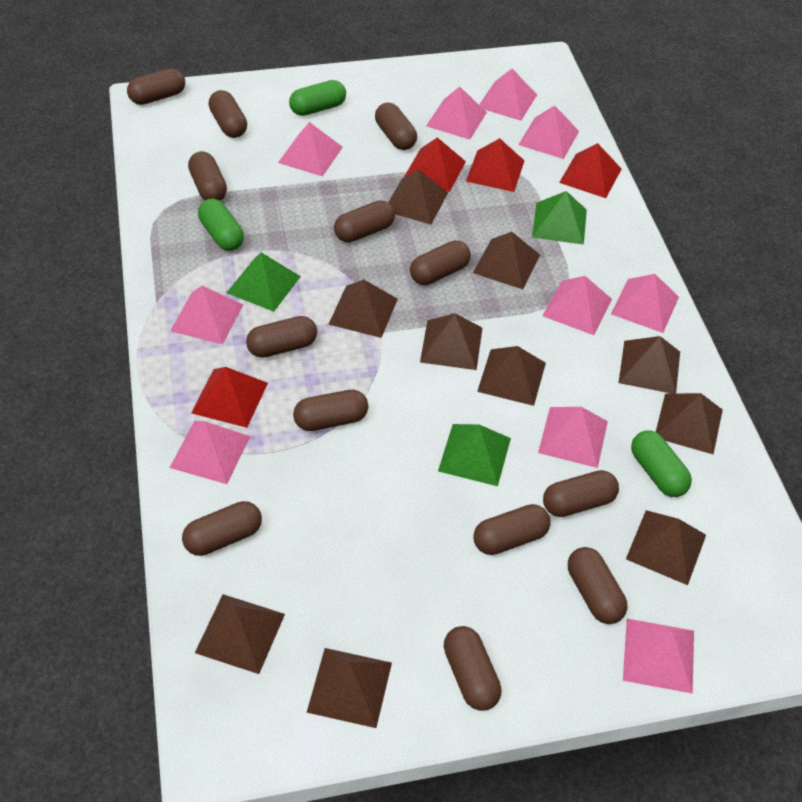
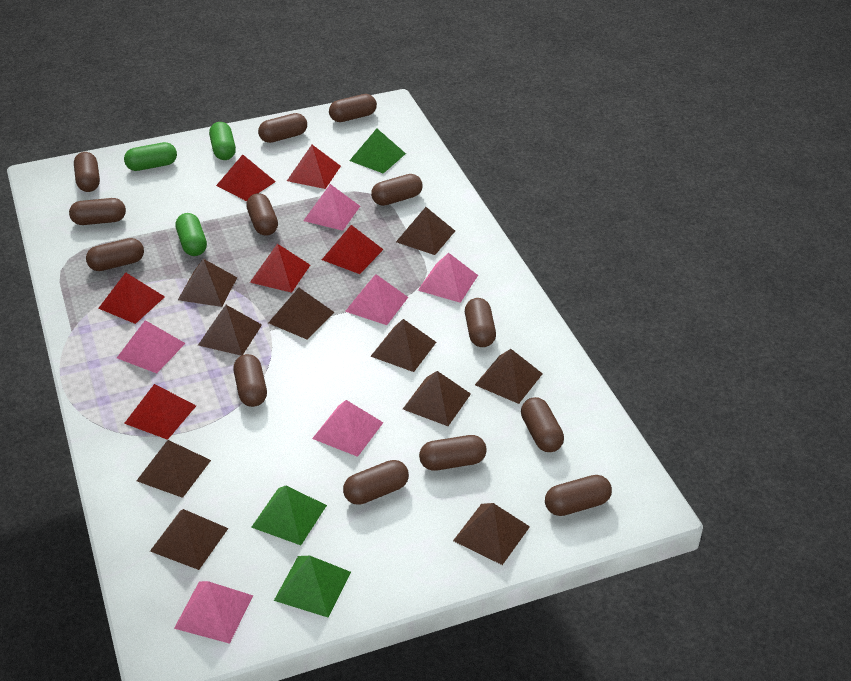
pink pyramid: [170,286,243,345] [170,421,250,484] [278,122,343,177] [426,86,487,140] [479,69,537,121] [518,105,579,159] [538,407,608,468] [542,276,612,335] [611,274,679,333] [623,619,694,694] = 10 -> [117,320,185,373] [174,581,253,644] [303,184,360,231] [312,400,384,457] [345,274,408,325] [418,253,478,303] = 6
red pyramid: [191,367,268,428] [404,137,466,192] [466,138,525,192] [559,143,622,198] = 4 -> [98,272,165,324] [124,384,196,440] [216,155,276,201] [250,244,310,293] [287,145,341,189] [322,225,384,274] = 6

